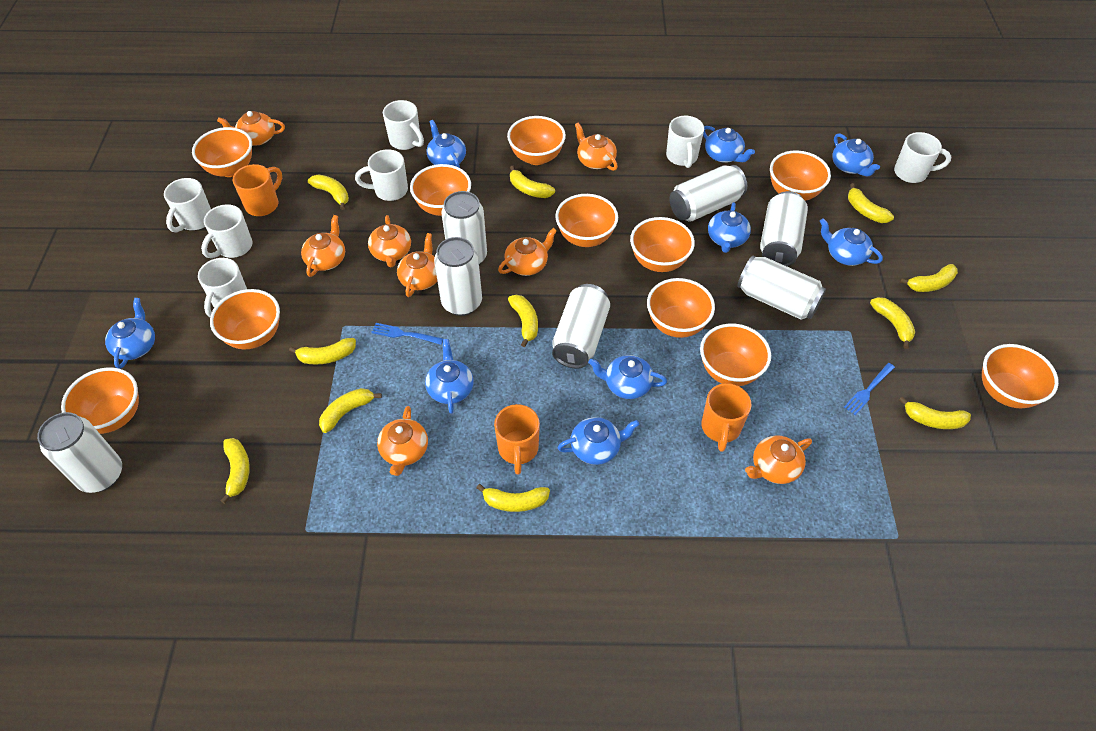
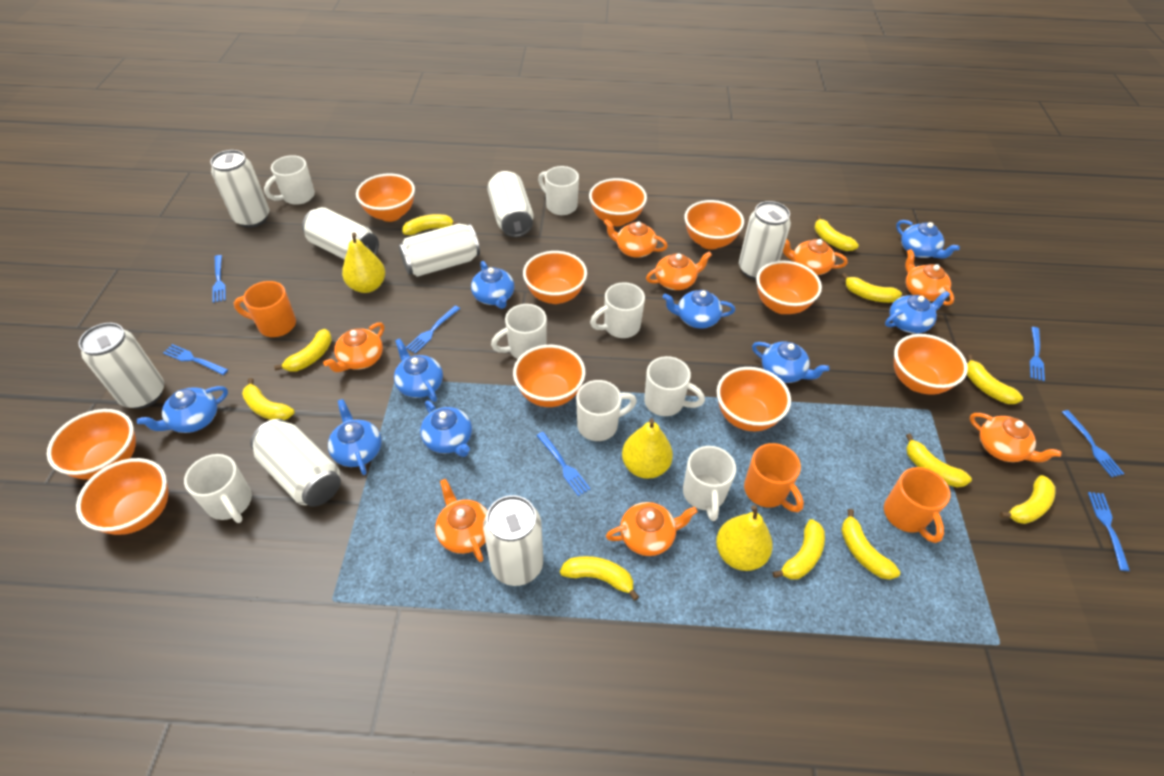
blue fork: [371,323,443,345] [844,363,895,415] = 2 -> [163,344,228,375] [212,255,226,303] [406,306,460,354] [536,432,591,496] [1030,327,1045,381] [1062,410,1124,477] [1088,492,1130,571] = 7
orange bowl: [61,367,139,434] [192,127,252,177] [210,289,280,349] [410,164,471,216] [507,116,566,165] [555,194,618,247] [630,217,695,272] [647,278,715,338] [700,324,771,386] [770,150,831,201] [982,344,1059,408] = 11 -> [47,409,136,480] [76,458,169,535] [356,173,415,222] [513,345,586,407] [523,251,587,304] [589,178,647,226] [684,200,744,250] [717,367,791,431] [756,260,822,314] [894,334,968,395] = 10
white can: [37,412,122,493] [434,237,482,316] [441,191,487,265] [552,284,610,369] [670,165,747,222] [737,256,826,320] [760,191,808,266] = 7 -> [79,323,164,409] [210,150,269,228] [250,419,341,507] [302,207,379,260] [399,224,480,277] [483,495,543,586] [487,171,534,237] [739,201,791,280] = 8
white mug: [164,178,211,232] [198,258,247,317] [201,204,252,258] [355,149,408,201] [383,100,424,150] [666,116,704,168] [894,132,951,183] = 7 -> [184,454,252,523] [264,155,315,205] [491,304,547,359] [538,166,579,215] [576,380,637,441] [590,282,645,338] [644,356,705,416] [683,446,736,521] = 8
yellow pear: none = 0 -> [342,233,385,293] [622,419,673,479] [716,505,773,571] = 3

